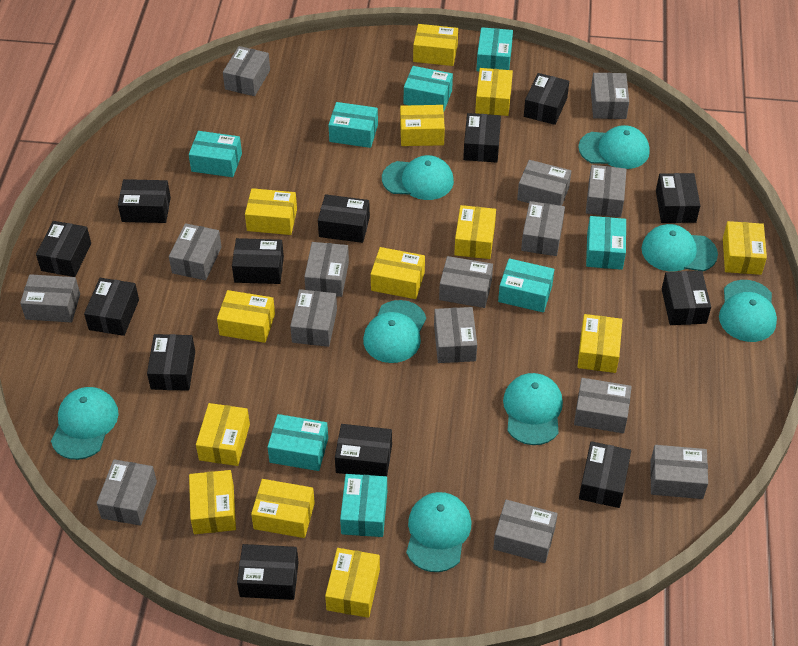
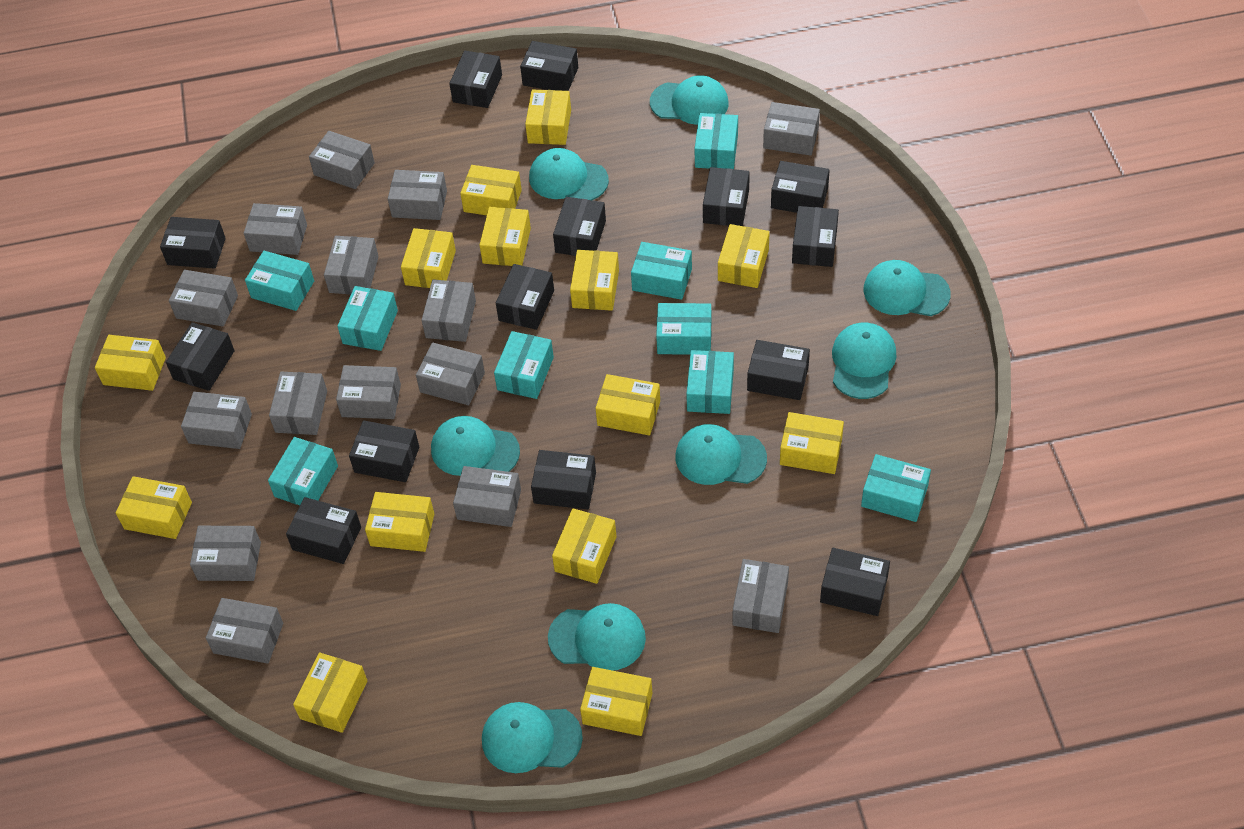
black box: [36,221,91,277] [84,278,139,336] [118,179,171,223] [147,334,195,391] [232,238,284,284] [237,544,299,600] [318,194,370,243] [335,424,392,476] [463,113,501,163] [524,73,569,125] [579,441,631,508] [656,173,700,223] [662,271,711,325] = 13 -> [160,217,226,269] [166,322,235,391] [286,497,361,564] [349,420,419,482] [449,51,502,108] [496,264,554,330] [520,41,578,91] [531,450,596,509] [553,197,606,256] [703,167,750,226] [747,340,810,400] [771,161,830,213] [792,206,839,267] [820,548,890,616] = 14
turquoise box: [189,131,242,177] [268,414,328,471] [329,102,378,148] [340,474,387,537] [404,66,453,111] [476,27,513,72] [498,258,554,313] [586,216,626,270] = 8 -> [245,251,314,311] [268,437,338,505] [337,286,398,351] [494,331,554,399] [631,242,692,300] [656,303,711,355] [686,350,734,414] [695,113,738,169] [861,454,931,522] = 9
yellow box: [189,470,236,534] [196,403,250,466] [217,290,275,343] [245,188,297,235] [251,479,315,538] [325,548,380,618] [371,247,425,299] [400,105,445,146] [413,24,458,66] [454,205,496,259] [475,68,513,116] [577,314,622,373] [723,221,767,275] = 13 -> [95,335,166,391] [116,476,192,539] [293,652,367,733] [365,492,434,552] [401,228,456,288] [460,165,522,215] [479,207,531,266] [525,90,571,145] [552,508,617,584] [570,250,619,311] [580,667,652,736] [596,374,660,435] [718,224,770,288] [780,412,844,474] = 14

